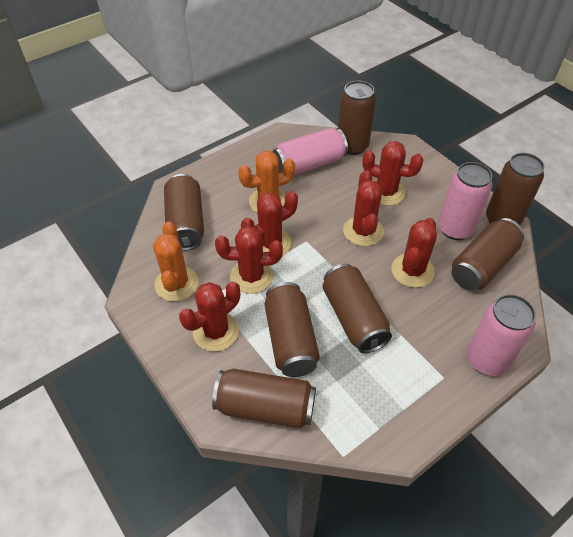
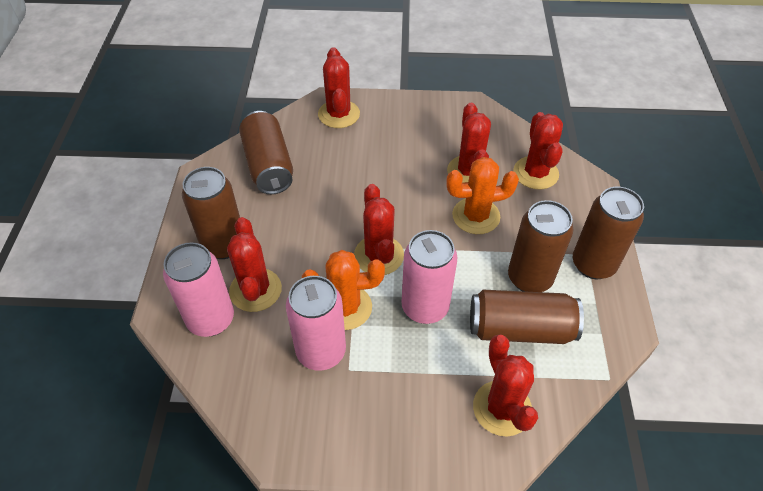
brown can: [164,174,204,251] [212,369,316,429] [265,282,320,377] [323,264,392,353] [338,80,376,155] [452,218,524,291] [486,153,545,225] = 7 -> [182,167,240,259] [239,111,293,194] [470,290,584,344] [508,200,574,292] [573,187,644,279] = 5

